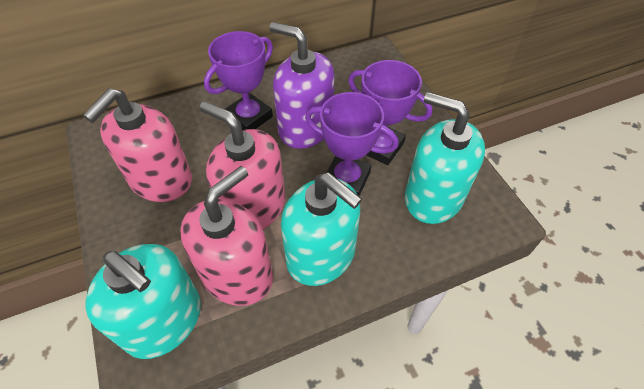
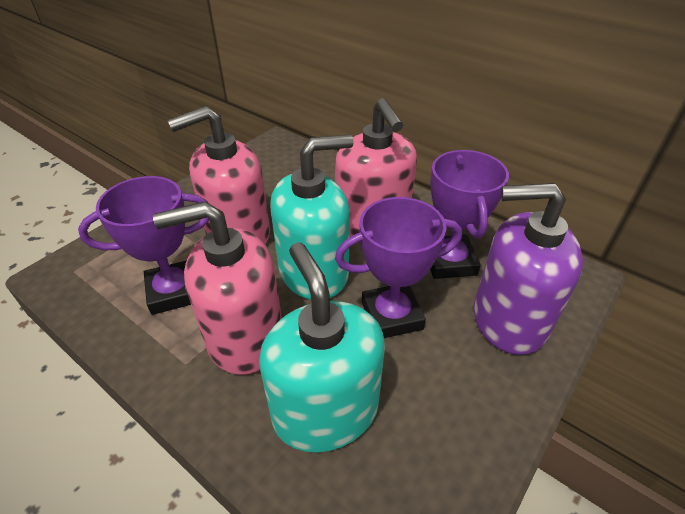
turquoise soap dispenser: [85,244,201,359] [281,173,362,286] [405,92,485,224] = 3 -> [259,243,385,453] [270,134,354,299] = 2

